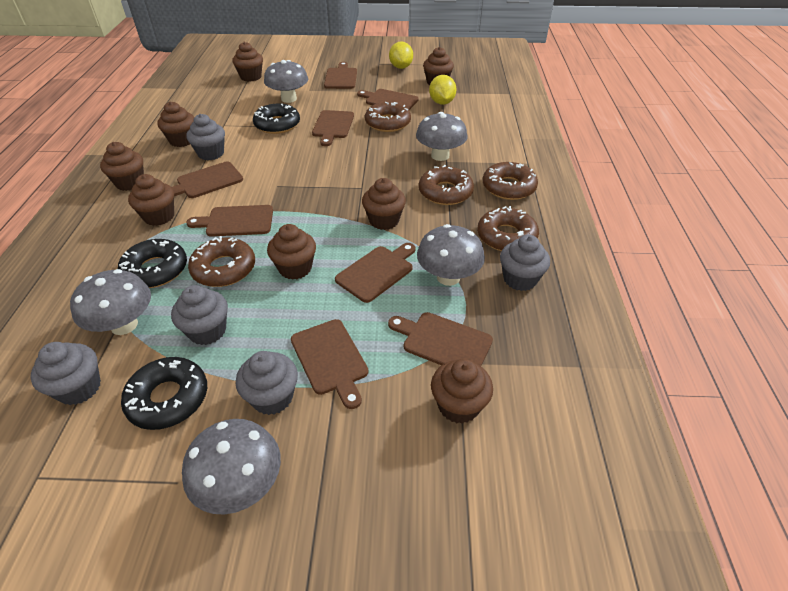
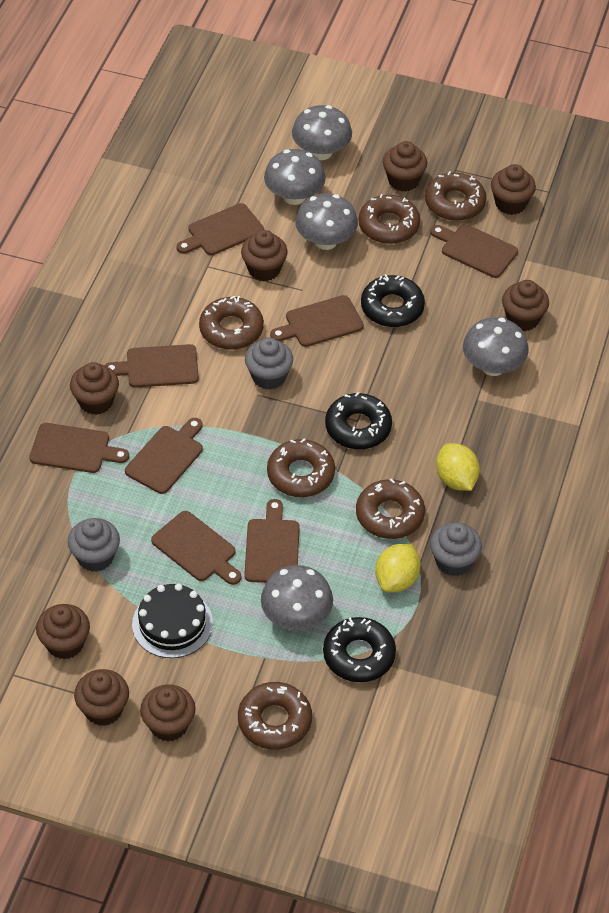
black cake: none = 0 -> [132,583,213,658] = 1
brown donut: [188,236,255,287] [365,102,411,132] [419,165,474,205] [477,206,539,251] [483,162,538,200] = 5 -> [199,296,264,350] [238,682,312,750] [267,438,335,497] [356,479,425,539] [358,194,420,244] [425,171,486,221] = 6
grey cupcake: [30,342,101,405] [171,285,228,345] [186,114,225,160] [236,351,298,415] [500,235,550,291] = 5 -> [68,518,120,572] [245,337,293,390] [430,522,482,576] = 3

